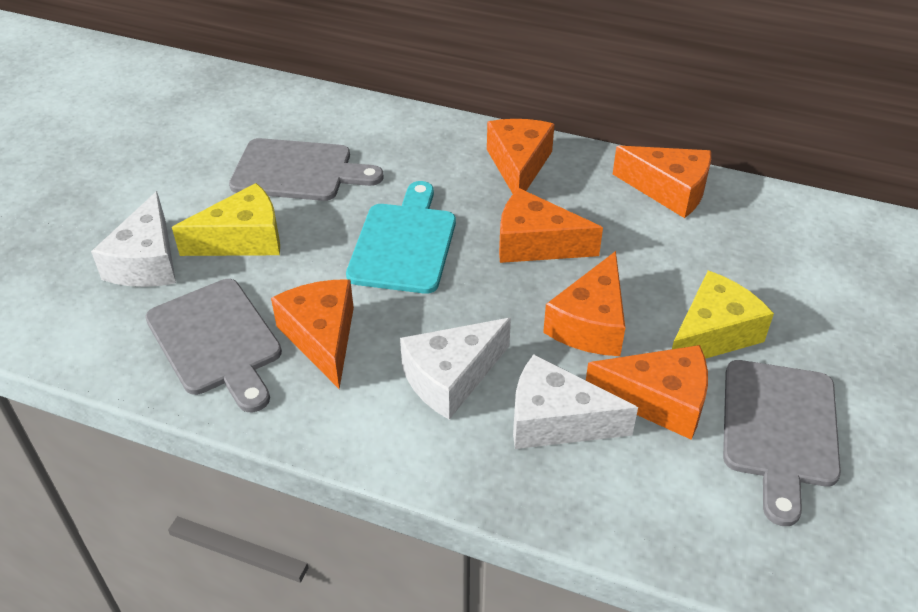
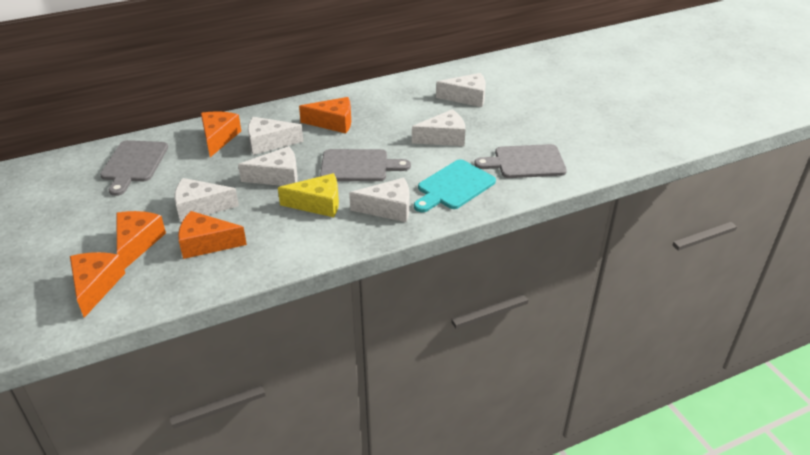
orange cheese: [271,279,354,389] [487,119,554,194] [499,188,603,263] [543,251,625,356] [586,345,708,440] [613,146,711,218] = 6 -> [70,252,125,318] [116,211,166,269] [178,211,247,259] [201,111,241,157] [299,97,351,133] = 5
white cheese: [91,191,176,287] [400,318,511,420] [513,354,638,449] = 3 -> [174,178,239,222] [238,146,298,186] [248,117,303,155] [349,178,409,222] [412,109,466,146] [436,73,486,107] = 6
yellow cheese: [172,183,280,256] [672,271,774,359] = 2 -> [278,173,339,217] = 1

